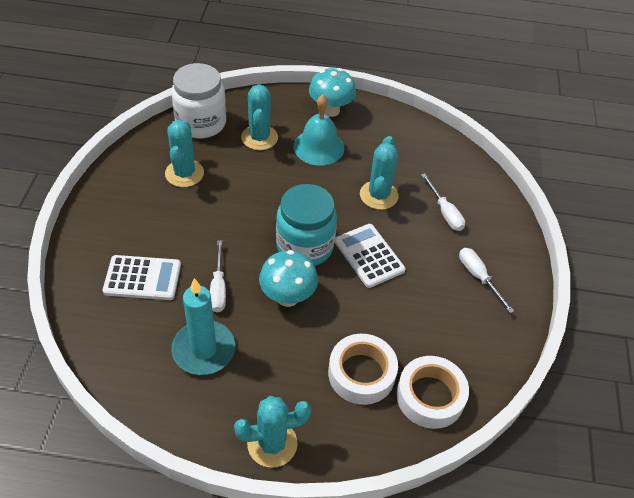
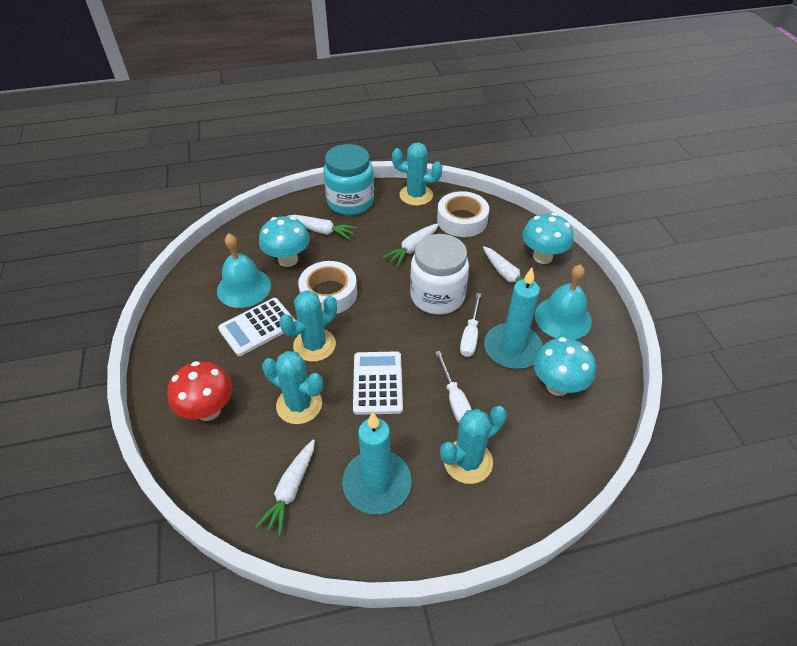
red mushroom: none = 0 -> [167,361,232,421] = 1
turquoise bell: [294,95,344,166] = 1 -> [217,234,271,308] [535,264,592,340] = 2
turquoise candle: [171,278,235,375] = 1 -> [342,412,412,514] [484,268,543,369] = 2
turquoise mushroom: [259,250,318,307] [309,68,356,117] = 2 -> [259,216,310,267] [522,213,573,264] [534,337,596,396] = 3
white carrot: none = 0 -> [255,439,315,536] [288,215,357,240] [383,223,439,266] [483,246,542,290] = 4
white screwdriver: [210,240,226,312] [421,173,465,231] [459,248,514,313] = 3 -> [435,351,472,423] [460,293,481,357] = 2

